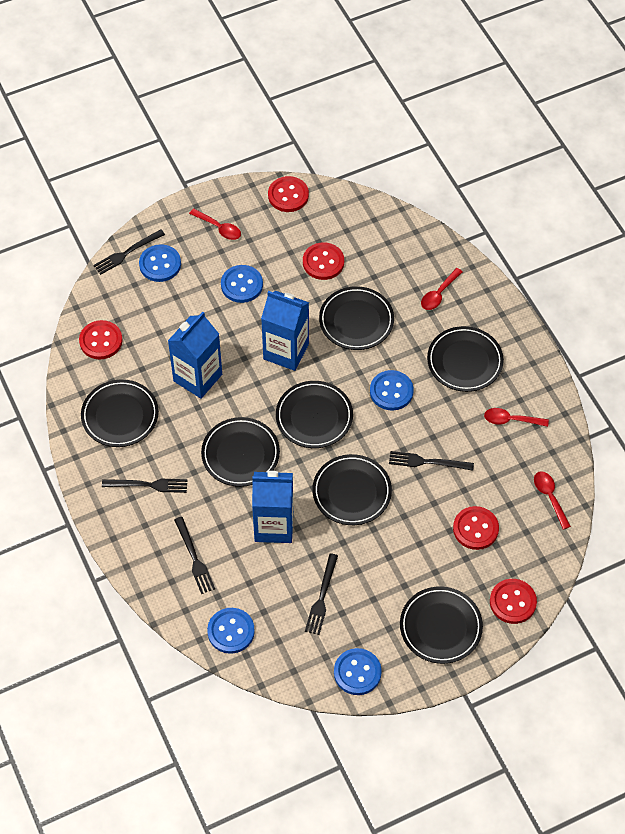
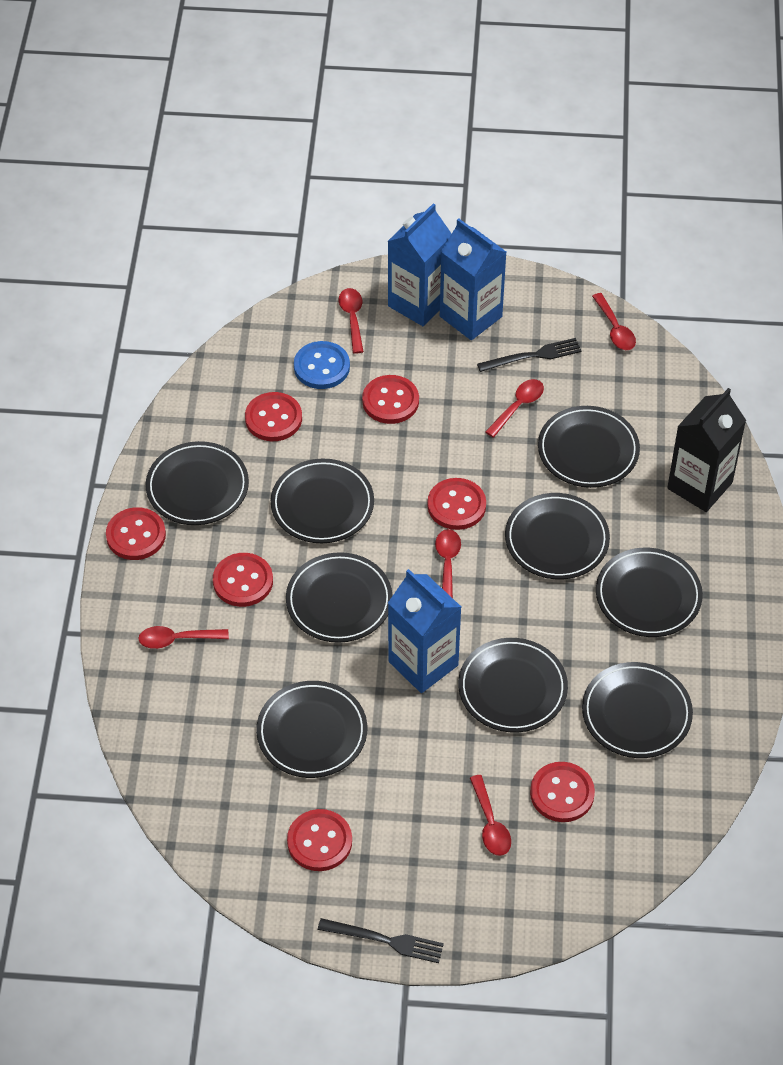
black carton: none = 0 -> [667,388,746,512] = 1
black fork: [93,229,165,275] [102,479,187,493] [174,517,215,594] [305,553,338,635] [389,451,474,471] = 5 -> [318,918,444,963] [477,338,582,372] = 2
black plate: [81,379,159,447] [201,417,280,487] [276,381,353,448] [312,454,392,525] [319,286,394,350] [400,586,483,664] [427,326,504,392] = 7 -> [146,441,249,525] [256,681,367,778] [271,459,374,543] [286,552,393,643] [458,638,568,733] [505,493,610,579] [538,406,640,488] [582,662,693,758] [596,548,703,637] = 9
blue button: [139,244,181,282] [207,608,255,654] [221,265,263,303] [334,648,382,695] [370,370,414,410] = 5 -> [294,341,350,389] = 1
red button: [79,320,123,359] [268,176,309,212] [303,243,344,280] [453,506,499,550] [490,579,537,624] = 5 -> [106,507,166,560] [213,553,273,607] [245,392,302,441] [287,809,352,871] [362,375,419,424] [427,478,486,530] [530,762,595,822] = 7
red spoon: [189,208,241,240] [421,268,463,310] [484,408,549,427] [534,471,571,530] = 4 -> [138,626,229,649] [339,288,364,354] [435,529,461,598] [470,775,511,856] [486,379,544,438] [592,293,636,350] = 6

